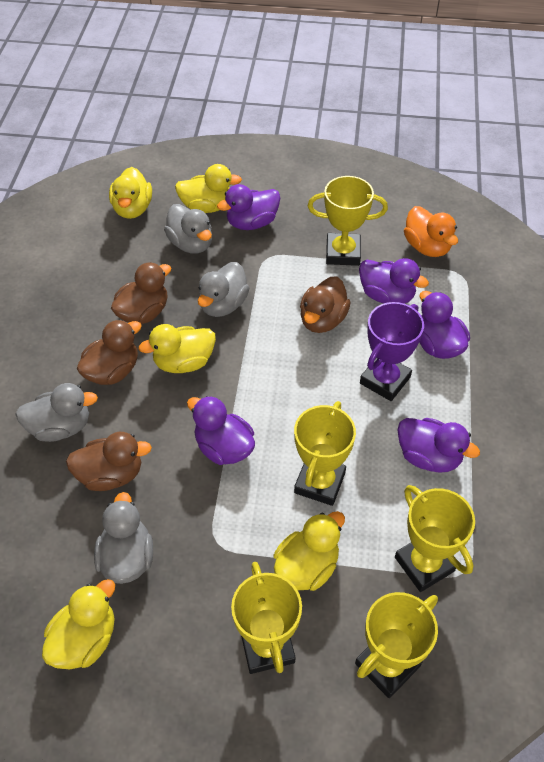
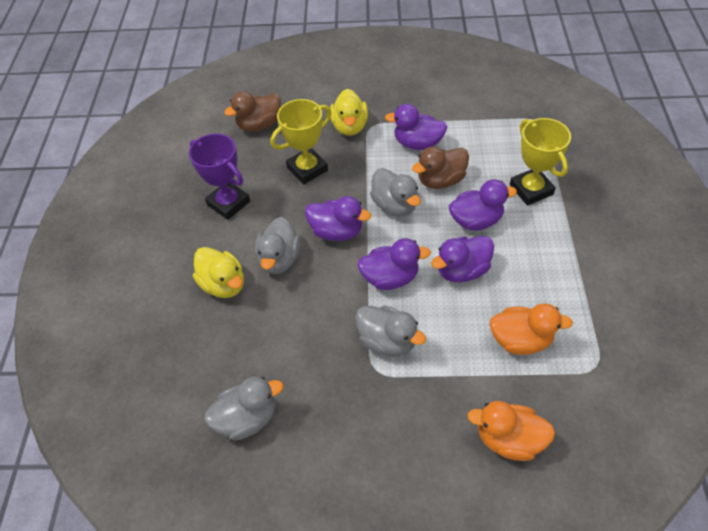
brown duck: [66,432,152,491] [77,319,142,385] [111,262,171,324] [300,276,351,333] = 4 -> [224,91,281,132] [412,147,469,189] = 2
orange duck: [404,206,458,257] = 1 -> [467,401,555,461] [490,303,573,355] = 2
yellow duck: [42,579,115,669] [109,167,152,219] [138,324,216,373] [175,164,242,213] [274,511,345,591] = 5 -> [193,247,244,298] [330,89,368,136] = 2
yellow trophy: [231,562,302,674] [294,401,356,506] [308,176,388,266] [355,592,438,698] [395,485,475,592] = 5 -> [270,99,332,184] [510,118,571,206] = 2

